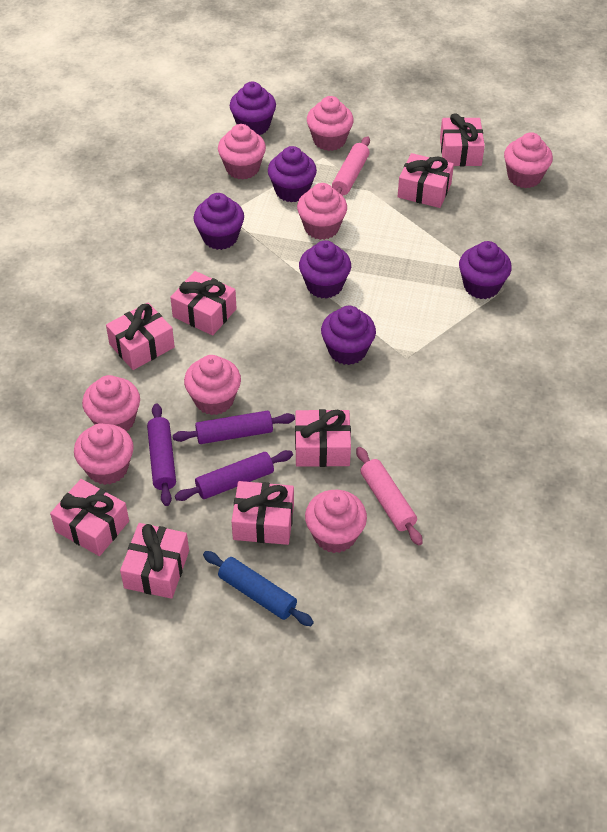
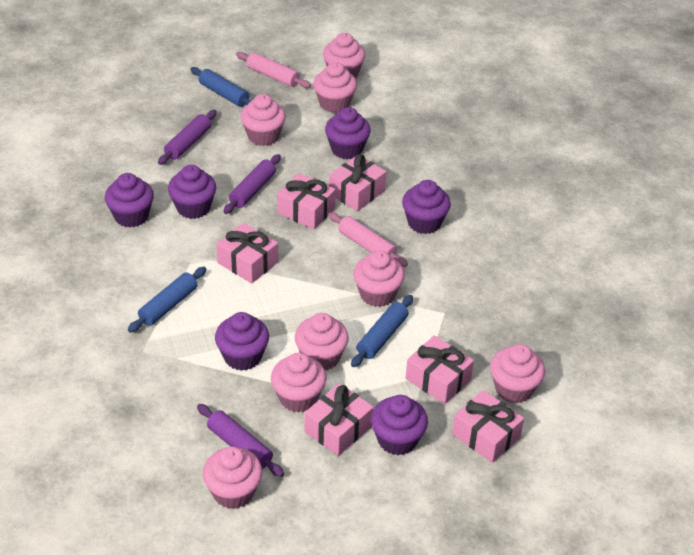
blue rolling pin: [203,551,314,626] = 1 -> [128,267,206,333] [190,67,252,107] [351,295,413,367] = 3
pink gift: [50,479,129,556] [106,302,175,370] [120,523,189,599] [170,271,237,336] [231,481,294,545] [295,409,351,467] [398,153,454,208] [440,113,485,166] = 8 -> [216,223,278,283] [277,173,336,230] [304,383,374,456] [329,154,386,211] [406,335,474,404] [452,390,524,463] = 6

